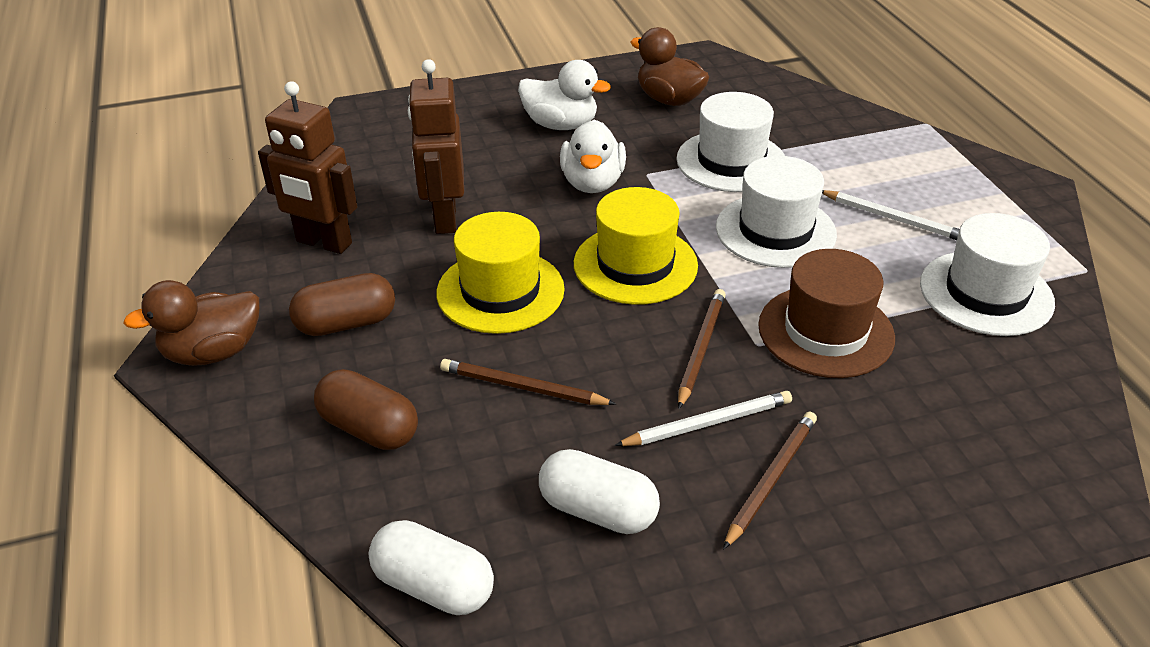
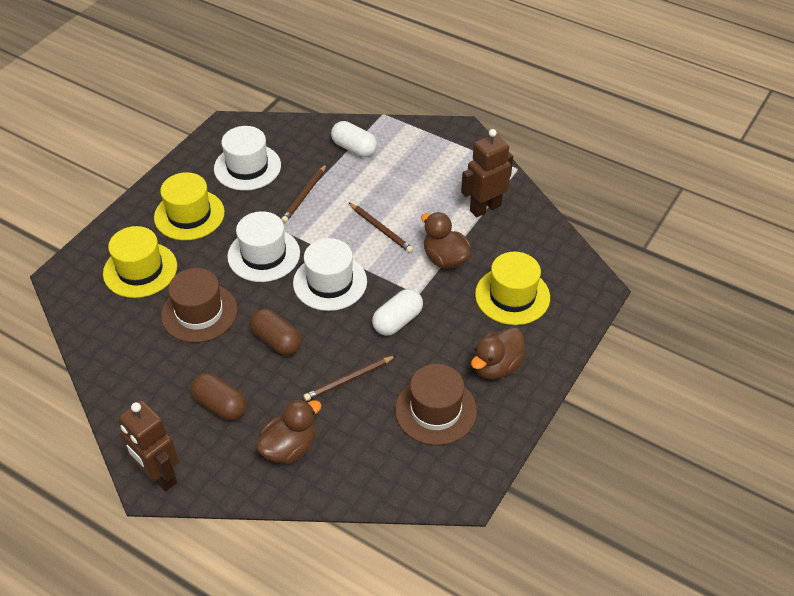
brown duck: [123,280,259,366] [631,27,709,106] = 2 -> [256,399,322,464] [421,212,471,269] [471,327,525,380] = 3
brown hat: [758,249,895,378] = 1 -> [161,268,238,343] [395,364,477,445] = 2
white duck: [518,60,611,130] [560,119,626,193] = 2 -> none = 0
white pencil: [614,391,792,446] [822,190,959,240] = 2 -> none = 0
yellow hat: [436,212,565,334] [574,187,698,305] = 2 -> [103,226,177,298] [154,172,225,240] [475,252,550,325] = 3

